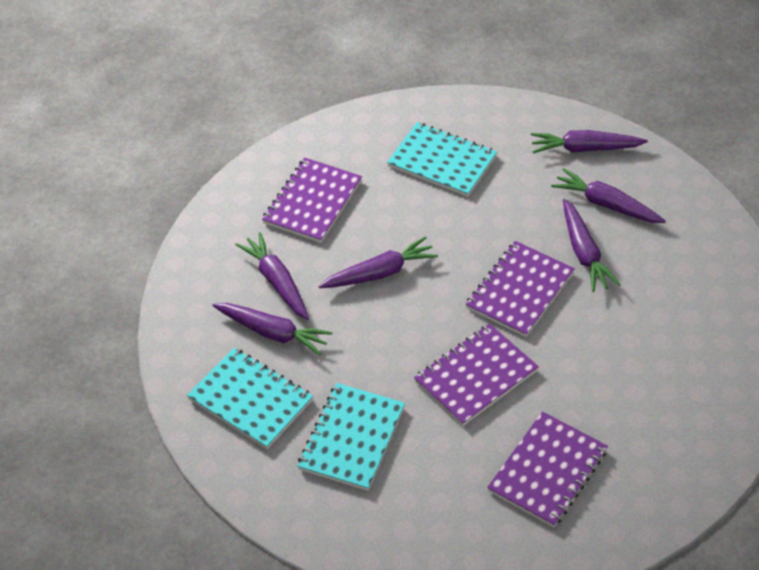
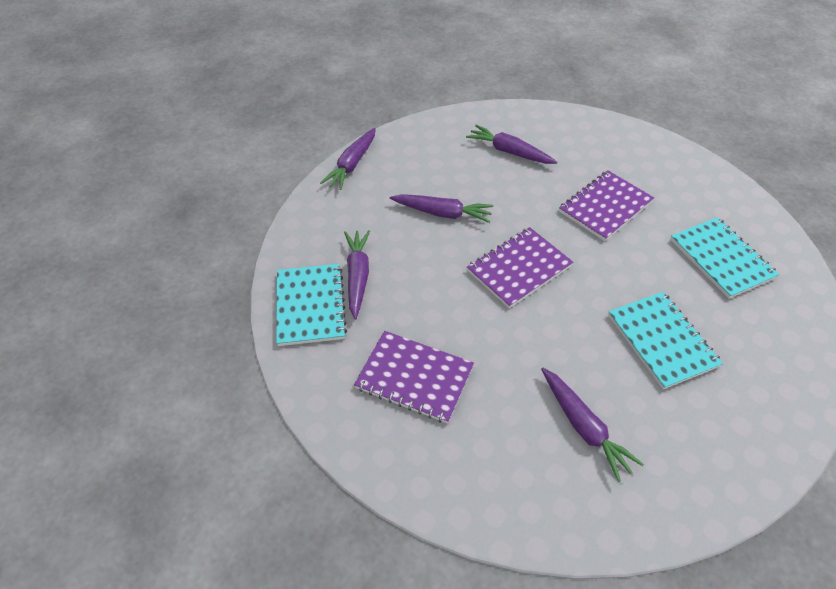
purple carrot: [212,303,333,355] [235,232,309,320] [319,236,438,288] [531,130,648,153] [551,168,666,223] [563,199,621,292] = 6 -> [320,128,376,190] [344,230,370,319] [390,194,494,223] [466,125,557,164] [541,368,644,482] = 5
purple notebook: [262,157,362,243] [414,323,539,426] [465,241,575,337] [487,411,608,527] = 4 -> [354,331,474,424] [467,227,573,308] [559,170,654,241] = 3

